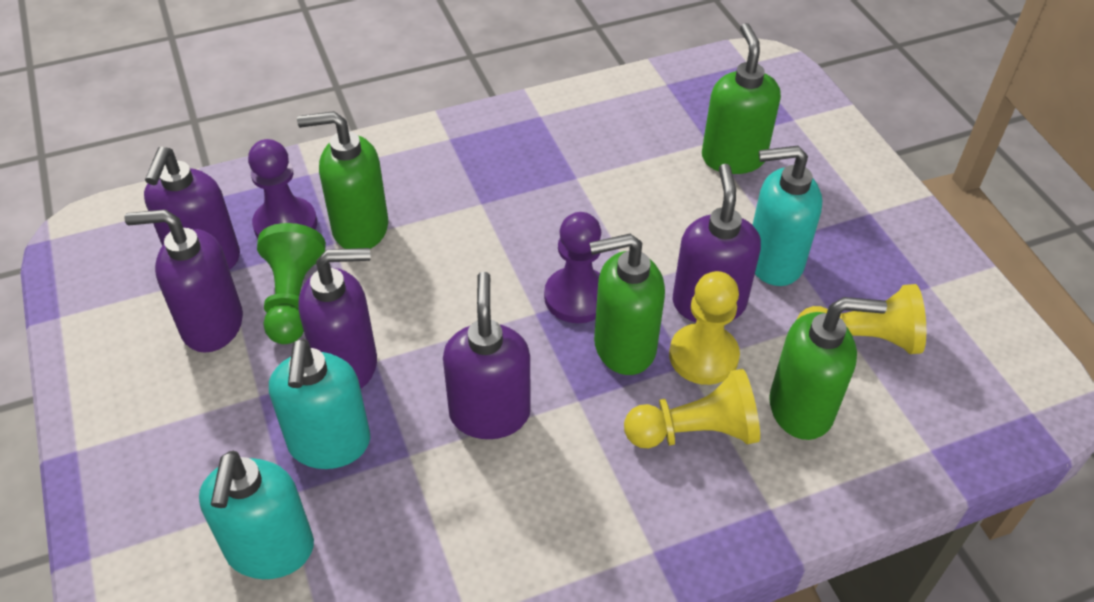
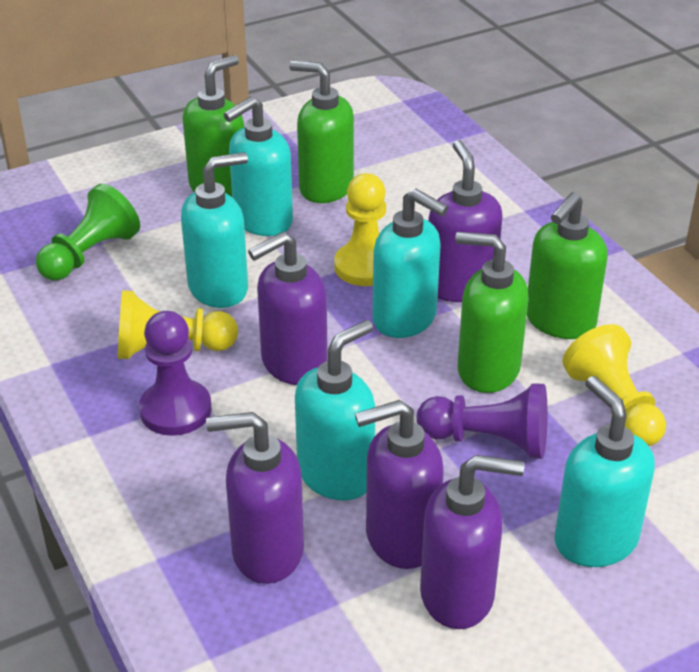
turquoise soap dispenser: [199,450,314,579] [269,339,370,469] [752,146,822,286] = 3 -> [181,152,248,308] [224,96,293,236] [295,320,375,500] [373,189,448,338] [554,376,655,567] = 5

